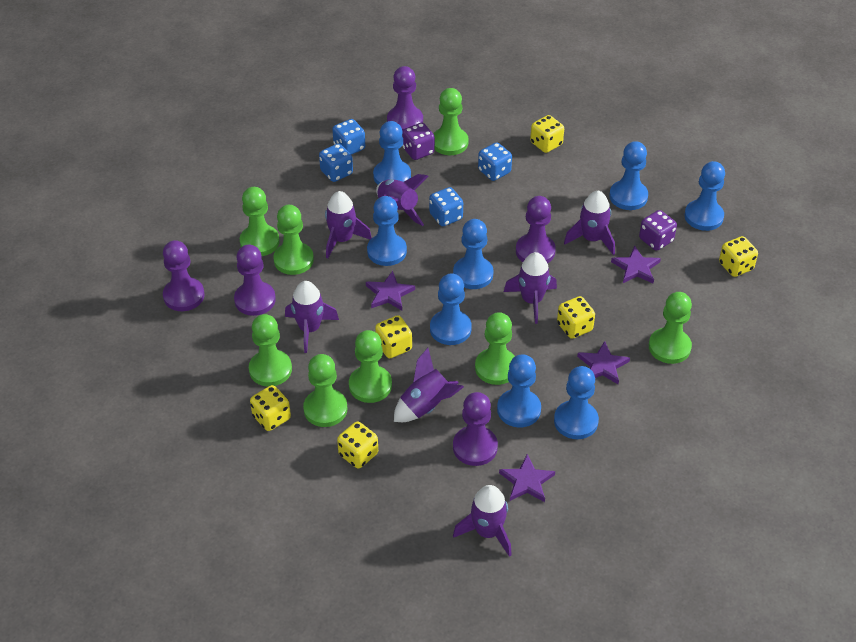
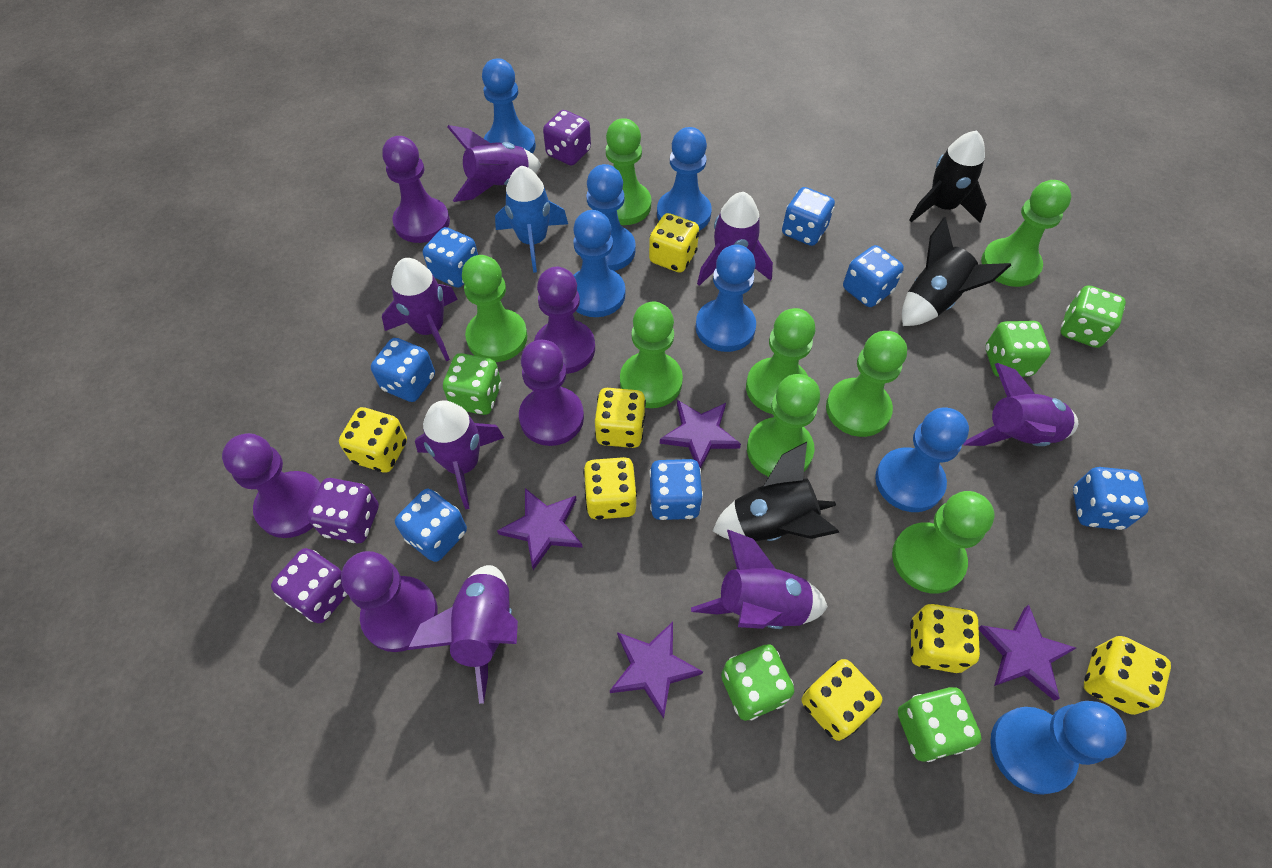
black rocket: none = 0 -> [712,442,839,541] [902,217,1011,326] [910,130,987,223] = 3
blue dice: [319,143,353,182] [332,119,365,155] [429,187,463,226] [478,142,512,181] = 4 -> [371,338,435,402] [395,489,467,562] [423,227,478,288] [649,459,703,520] [782,187,835,246] [843,245,904,307] [1073,467,1149,530] = 7
blue pawn: [367,196,407,266] [373,121,411,185] [430,273,472,345] [453,219,493,289] [497,354,541,427] [554,366,599,439] [609,141,648,210] [684,161,725,231] = 8 -> [482,58,536,154] [573,210,625,317] [581,164,636,271] [657,127,712,231] [695,245,756,352] [875,407,969,512] [990,701,1127,795] = 7
blue rocket: none = 0 -> [495,166,568,273] = 1
green dice: none = 0 -> [443,353,501,415] [721,644,794,721] [898,687,982,762] [985,321,1051,377] [1061,285,1126,348] = 5
purple dice: [402,123,435,160] [639,210,677,251] = 2 -> [271,548,348,623] [307,478,379,543] [543,110,591,165] = 3
yellow dice: [250,385,291,431] [337,421,378,469] [375,315,412,358] [530,115,564,153] [557,296,595,339] [719,236,758,277] = 6 -> [339,407,407,473] [583,457,637,519] [595,388,646,448] [649,213,699,273] [802,659,882,741] [910,604,980,673] [1084,636,1171,715] = 7

